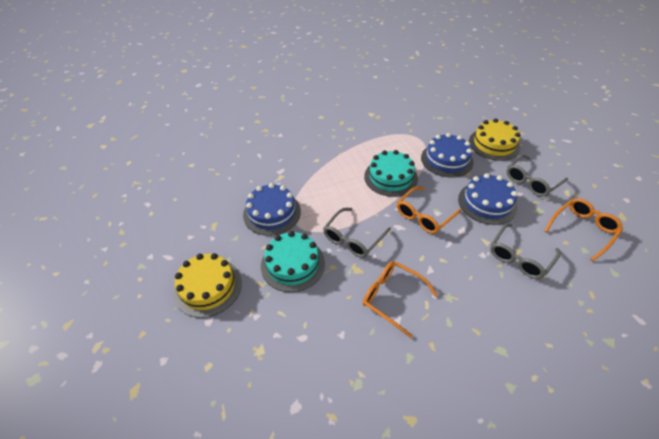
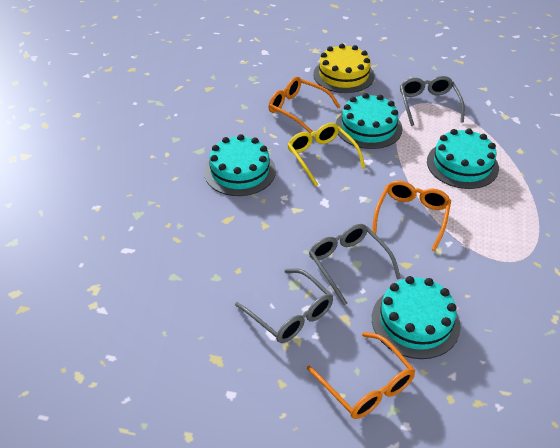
blue cake: [243,183,301,236] [421,133,474,177] [458,173,517,225] = 3 -> none = 0
turquoise cake: [261,231,325,292] [364,150,418,197] = 2 -> [204,134,276,196] [336,93,403,149] [372,276,461,359] [427,128,499,189] = 4
yellow cake: [174,253,242,318] [469,118,520,161] = 2 -> [313,44,375,93] = 1
yellow glasses: none = 0 -> [287,123,366,187] = 1

